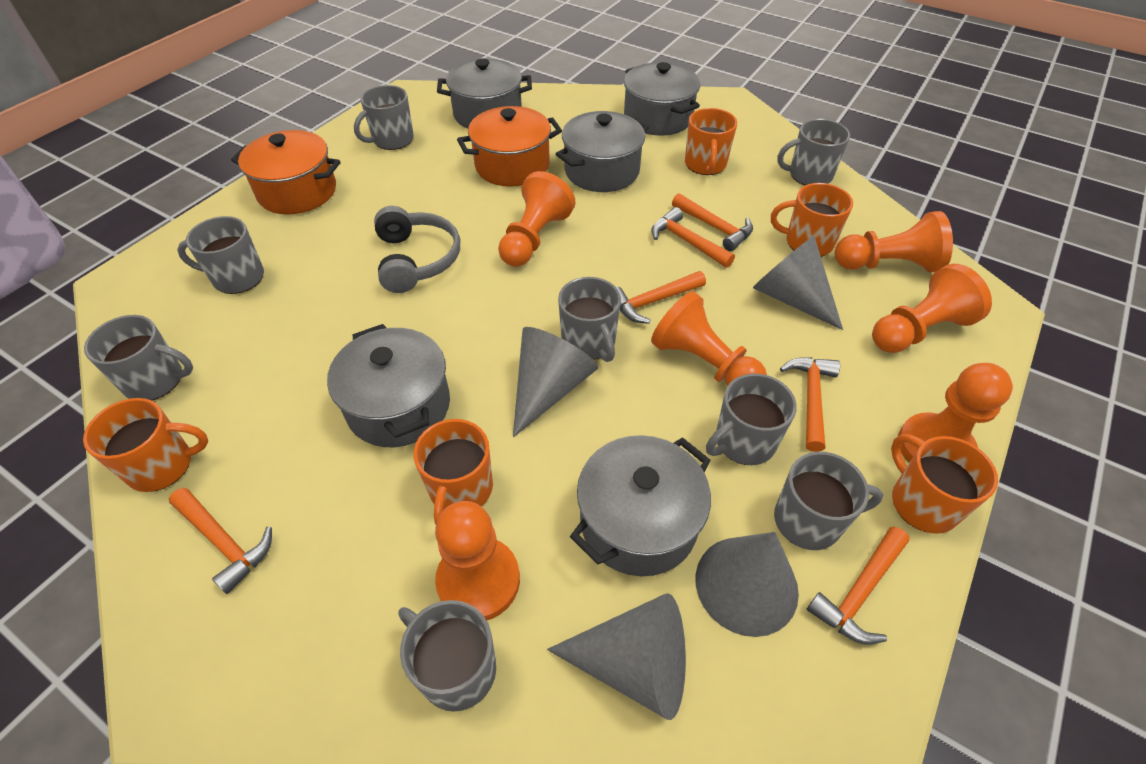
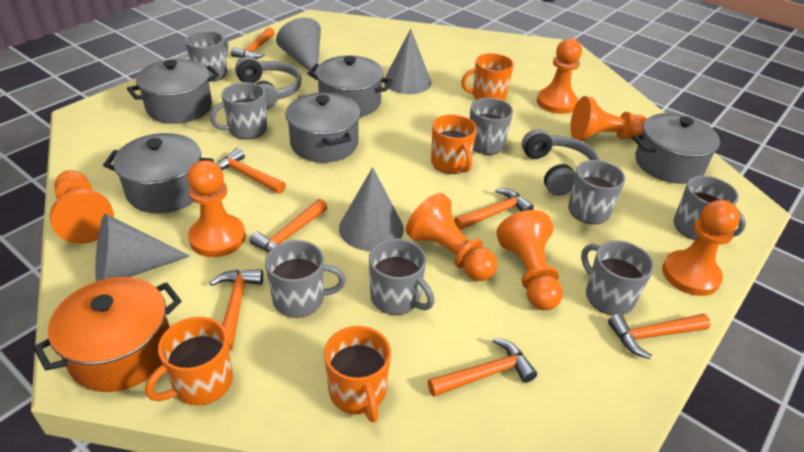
grey headphones: [374,206,460,293] = 1 -> [235,56,302,109] [522,129,600,196] = 2
orange hammer: [169,488,272,594] [616,271,706,324] [651,207,735,268] [672,193,753,251] [780,357,840,452] [807,526,910,645] = 6 -> [210,269,263,351] [217,148,286,194] [231,27,275,59] [249,199,328,253] [428,338,537,397] [454,188,534,230] [608,314,711,359] = 7
orange mug: [83,398,208,492] [414,419,493,524] [685,108,737,175] [771,183,853,257] [891,434,998,534] = 5 -> [145,317,233,405] [324,326,391,423] [431,114,477,174] [461,53,514,101] = 4
orange pawn: [435,501,520,620] [498,171,575,267] [651,291,767,386] [835,211,953,272] [872,264,992,353] [898,363,1013,463] = 6 -> [50,170,114,244] [187,160,246,257] [406,193,497,281] [497,210,563,310] [537,38,582,114] [570,96,647,141] [662,200,740,296] = 7
orange pot: [231,130,341,214] [457,106,562,187] = 2 -> [33,277,181,392] = 1

